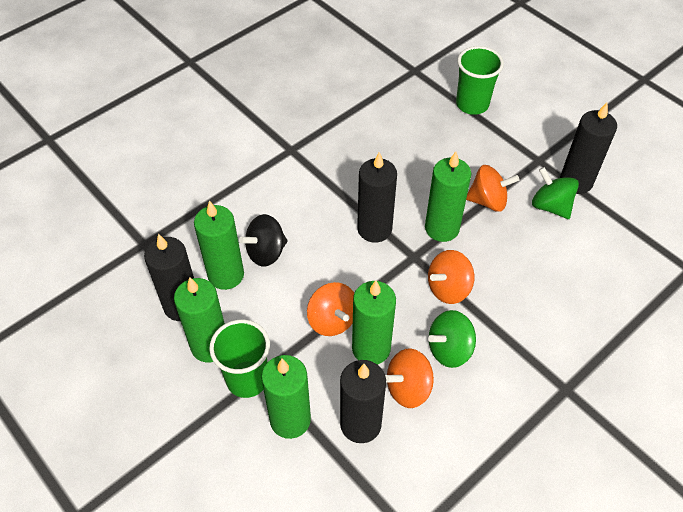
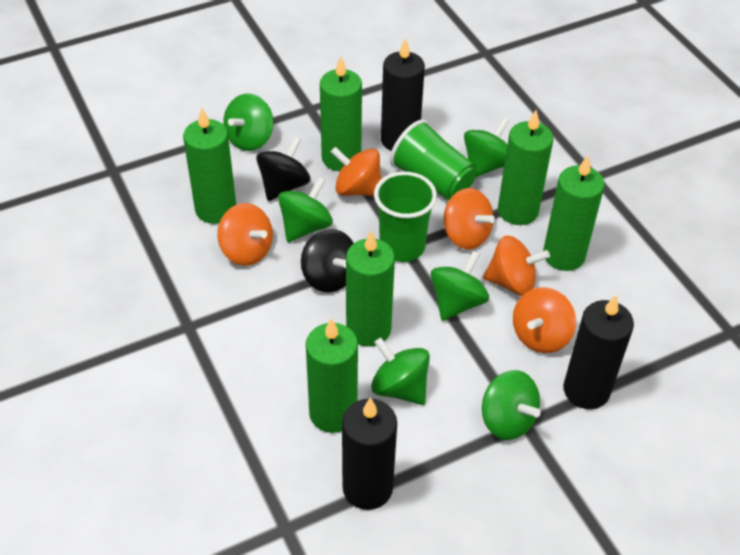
black candle: [144,234,194,321] [340,360,386,443] [357,152,397,243] [560,103,617,194] = 4 -> [342,397,397,510] [381,38,425,151] [563,295,634,409] = 3
black spinning top: [239,214,288,267] = 1 -> [256,136,311,201] [301,229,354,292] = 2
green candle: [174,277,225,362] [194,201,244,290] [261,355,311,439] [352,280,396,365] [425,152,471,242] = 5 -> [183,108,236,224] [306,318,358,433] [320,56,362,171] [346,231,395,347] [498,110,553,225] [543,156,605,271] = 6
green spinning top: [428,310,476,368] [532,167,579,219] = 2 -> [223,94,273,151] [278,177,333,242] [371,338,430,405] [431,251,489,321] [464,117,509,178] [482,370,541,440] = 6
orange spinning top: [307,282,354,336] [385,348,434,408] [428,250,474,304] [466,165,519,212] = 4 -> [217,203,273,266] [331,147,381,196] [444,188,495,249] [483,235,550,296] [513,287,576,353] = 5

